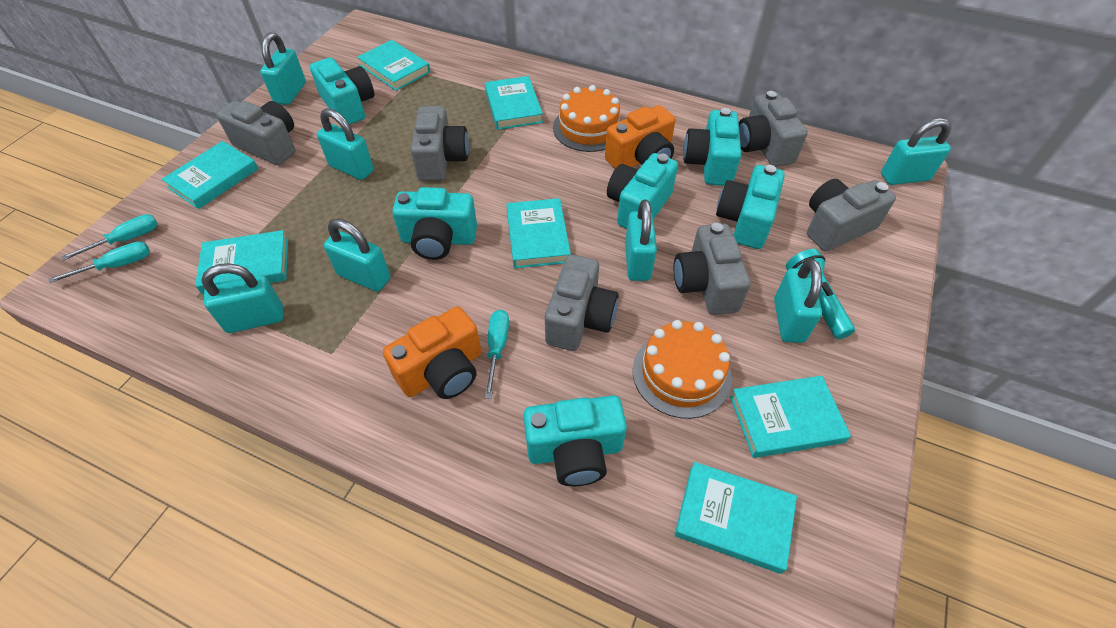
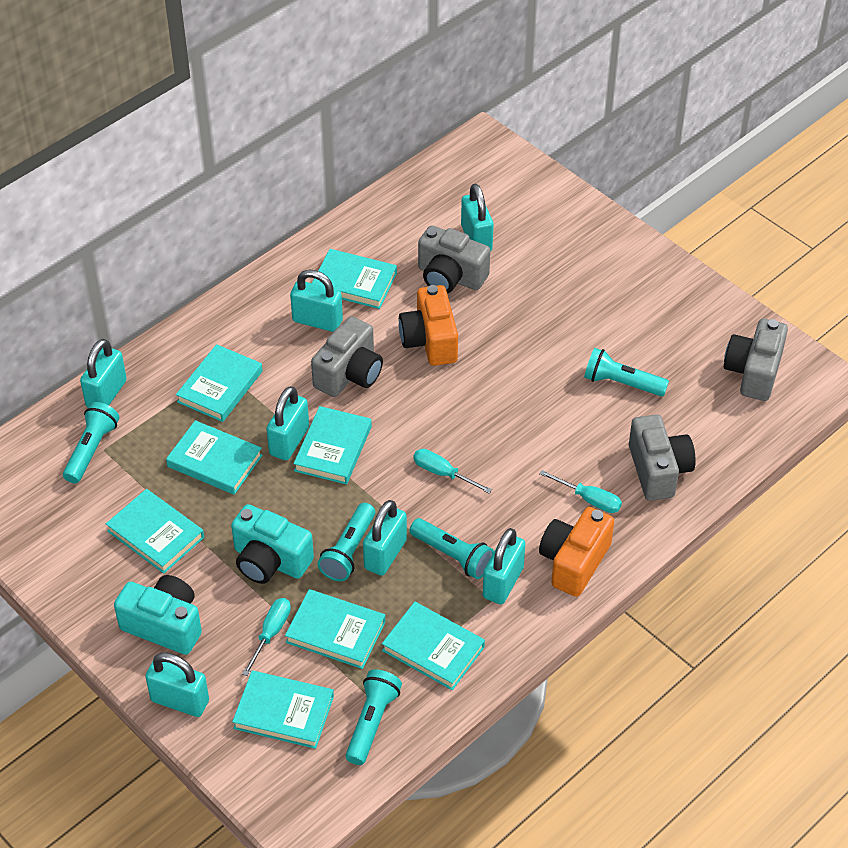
grey camera: [216,101,295,165] [411,106,469,181] [545,254,619,351] [674,223,751,315] [739,91,808,167] [807,179,896,251] = 6 -> [311,316,383,397] [418,225,490,293] [629,414,696,501] [724,319,788,401] = 4
orange cake: [553,85,622,152] [633,320,732,419] = 2 -> none = 0
turquoise book: [162,141,259,209] [195,230,288,294] [357,40,431,91] [485,76,543,130] [506,198,571,268] [675,462,797,574] [730,376,851,458] = 7 -> [106,489,204,574] [166,420,262,495] [176,344,263,422] [232,670,334,749] [285,589,385,669] [293,406,372,485] [312,249,397,309] [382,602,485,690] = 8
turquoise camera: [310,57,374,125] [392,187,477,260] [523,395,627,486] [607,153,678,229] [683,108,741,186] [716,165,785,249] = 6 -> [114,575,202,655] [231,504,314,584] = 2
turquoise flashlight: [786,249,855,339] = 1 -> [63,402,119,484] [317,503,375,581] [345,669,402,765] [410,518,494,579] [584,348,669,397] = 5

